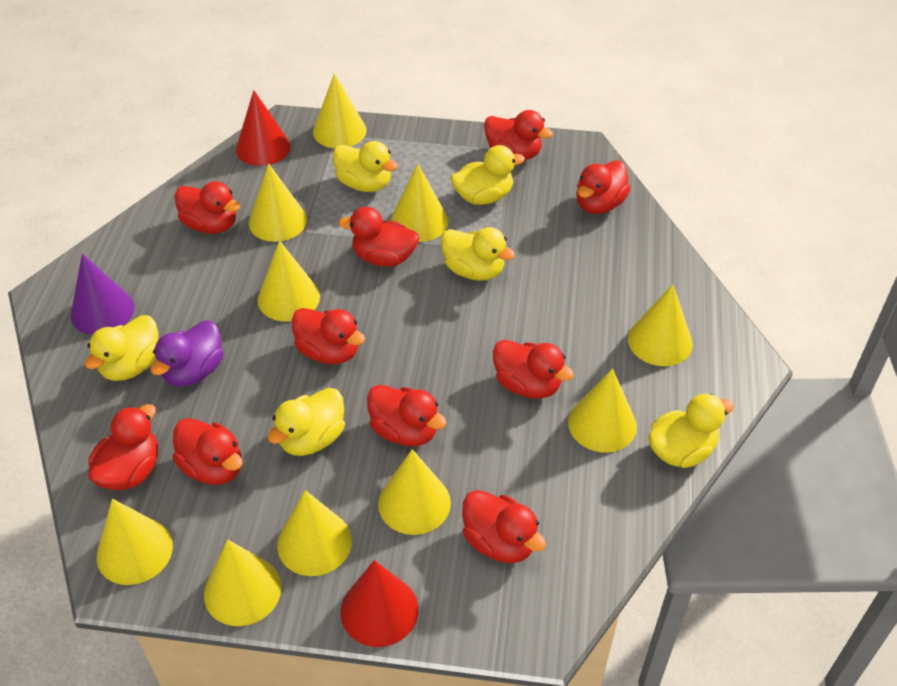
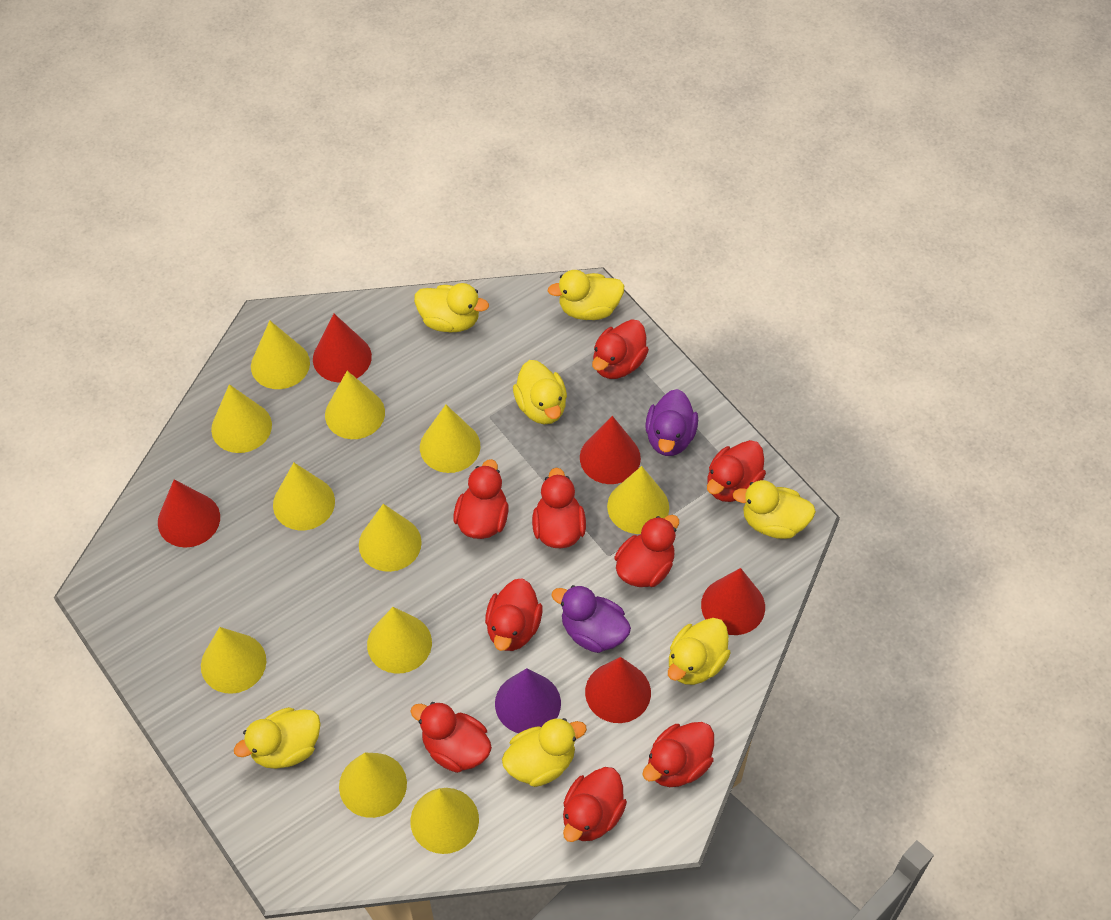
purple duck: [151,320,224,387] = 1 -> [551,585,631,653] [645,389,698,456] = 2
red cone: [236,90,291,166] [340,560,418,647] = 2 -> [158,480,220,548] [313,314,372,382] [580,416,641,484] [585,657,651,723] [701,568,765,635] = 5
red duck: [88,404,158,490] [173,418,243,485] [175,181,240,234] [292,308,365,364] [338,207,419,267] [367,385,447,446] [462,490,546,563] [484,110,553,160] [493,340,574,398] [576,160,631,214] = 10 -> [410,702,492,773] [453,459,509,539] [485,578,543,651] [532,468,586,548] [563,767,627,842] [592,319,649,379] [614,515,679,587] [642,722,714,787] [707,440,766,502] = 9
yellow cone: [97,499,173,585] [204,539,282,626] [249,163,307,242] [258,241,320,321] [277,490,352,576] [313,73,367,148] [378,449,451,535] [390,164,448,242] [568,368,637,452] [628,284,693,366] = 10 -> [201,627,266,694] [211,384,272,453] [251,320,310,389] [273,462,335,530] [325,371,385,439] [339,753,407,818] [359,504,422,572] [367,607,432,674] [410,788,479,854] [420,405,480,473] [607,466,669,534] = 11
yellow duck: [85,315,159,381] [268,388,345,456] [333,141,398,192] [441,227,515,281] [451,145,525,205] [648,394,734,468] = 6 -> [234,707,321,769] [414,283,489,332] [502,718,587,787] [513,360,567,424] [548,270,624,320] [668,618,731,685] [733,480,816,539] = 7

